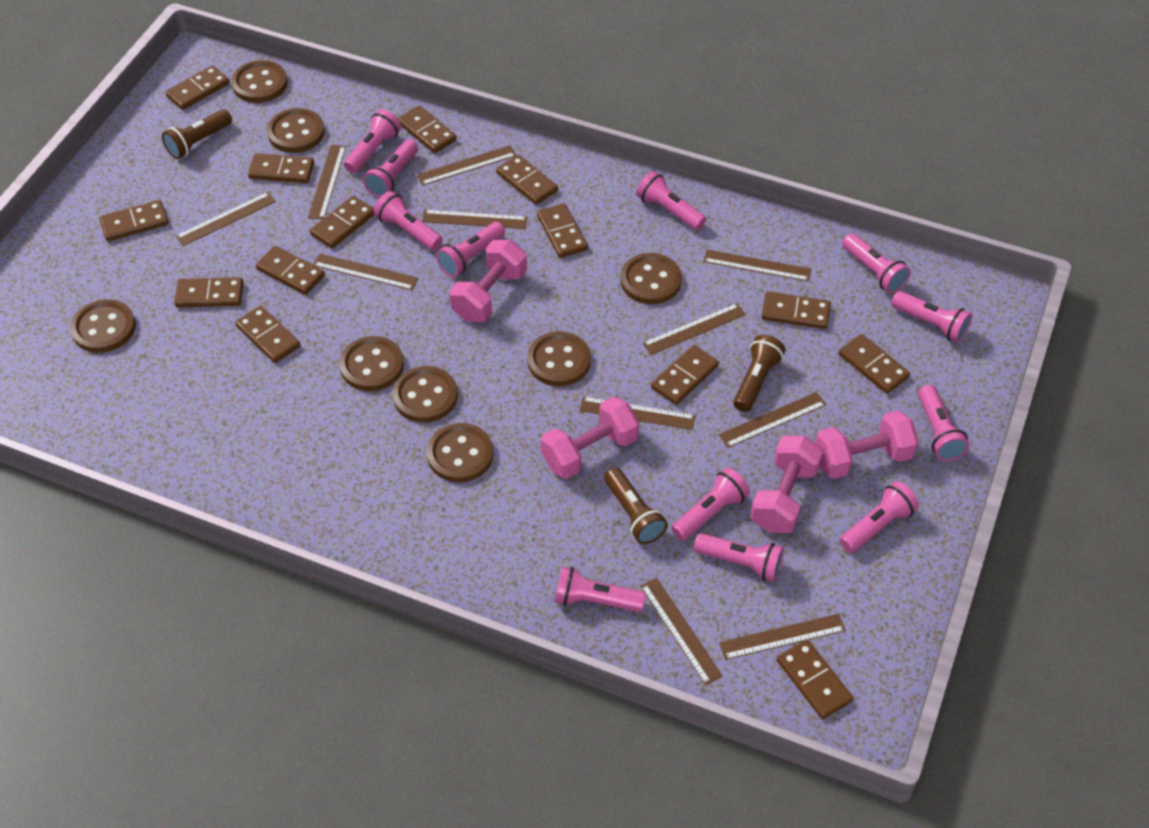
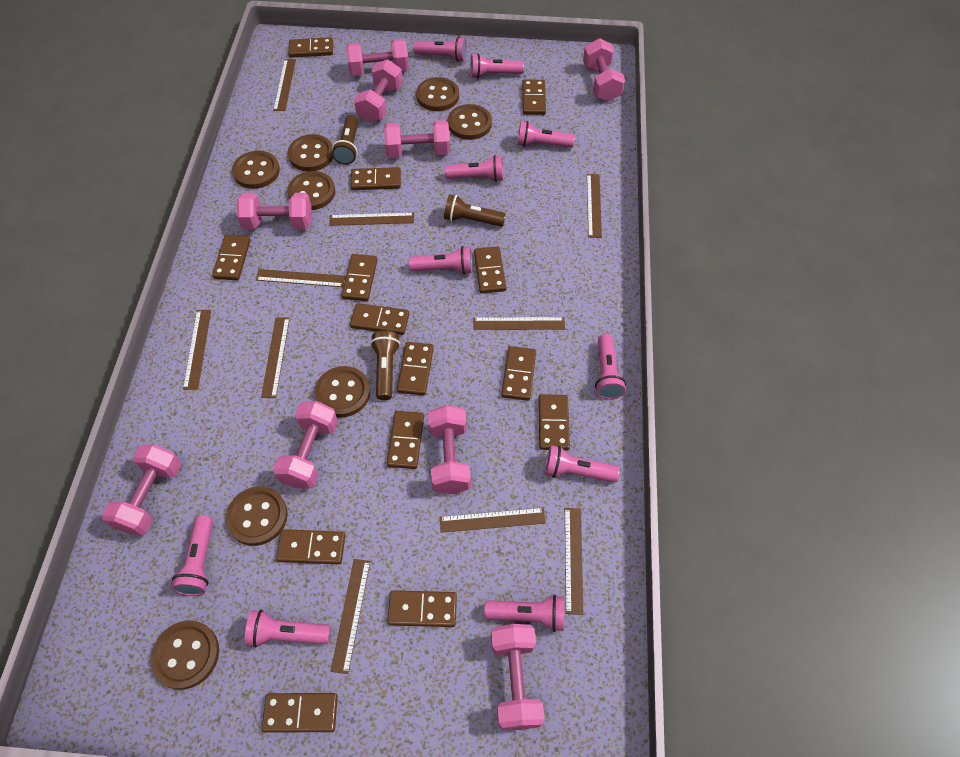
brown ruler: [176,192,276,246] [308,145,346,219] [313,253,418,290] [417,145,516,186] [422,210,527,229] [580,396,695,430] [640,578,723,685] [643,303,746,355] [703,250,811,282] [719,392,826,448] [719,614,846,660] = 11 -> [183,310,211,390] [256,269,345,287] [261,317,290,398] [273,59,296,111] [329,213,414,226] [330,559,371,674] [440,508,546,533] [473,317,565,330] [565,508,583,615] [587,174,602,238] = 10
pink dumbbell: [450,240,527,322] [541,397,639,479] [750,436,823,533] [815,410,919,479] = 4 -> [102,444,181,535] [237,193,312,230] [273,401,338,488] [346,39,409,76] [354,59,403,123] [384,120,450,158] [428,405,471,494] [491,624,544,730] [583,38,625,102] = 9
pink flashlight: [344,109,402,173] [363,139,418,198] [374,191,443,250] [436,222,505,277] [555,567,646,612] [636,171,706,230] [672,468,750,541] [694,533,784,582] [840,481,919,553] [842,233,911,293] [891,291,972,343] [918,385,970,461] = 12 -> [171,515,213,596] [245,610,331,648] [409,246,472,274] [413,37,467,62] [445,155,503,182] [470,53,524,79] [484,595,564,632] [517,121,575,148] [545,445,620,483] [595,334,626,400] = 10

